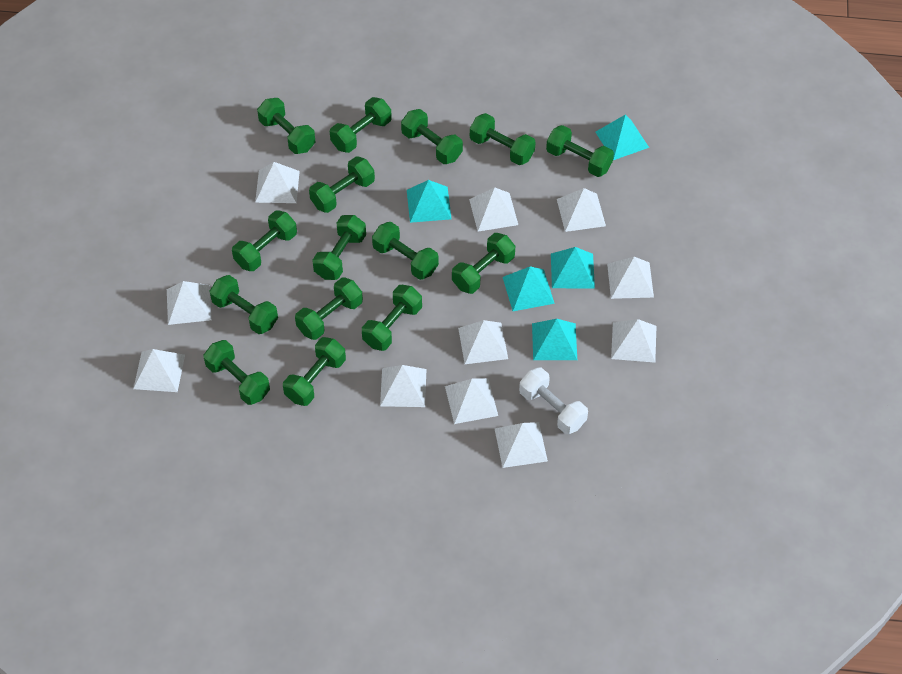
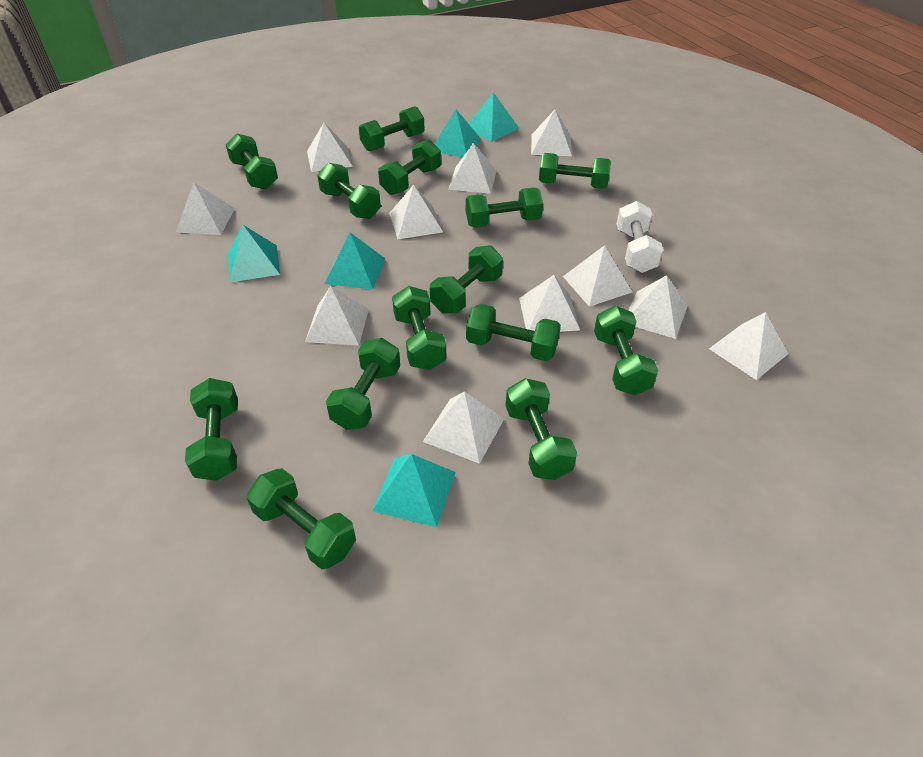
green dumbbell: [203,340,270,405] [210,275,278,334] [232,210,297,271] [257,98,315,154] [283,337,346,406] [295,277,363,340] [309,156,375,213] [312,215,366,280] [330,97,392,153] [362,285,422,351] [372,222,439,280] [401,109,463,164] [452,233,515,294] [470,113,536,165] [546,125,614,177] = 15 -> [185,378,238,481] [226,134,278,189] [247,468,356,569] [317,163,381,219] [326,338,400,430] [359,106,425,151] [378,140,441,195] [392,286,447,370] [430,245,503,314] [466,188,543,228] [466,304,561,361] [505,378,577,480] [539,153,611,189] [594,306,658,395] = 14

